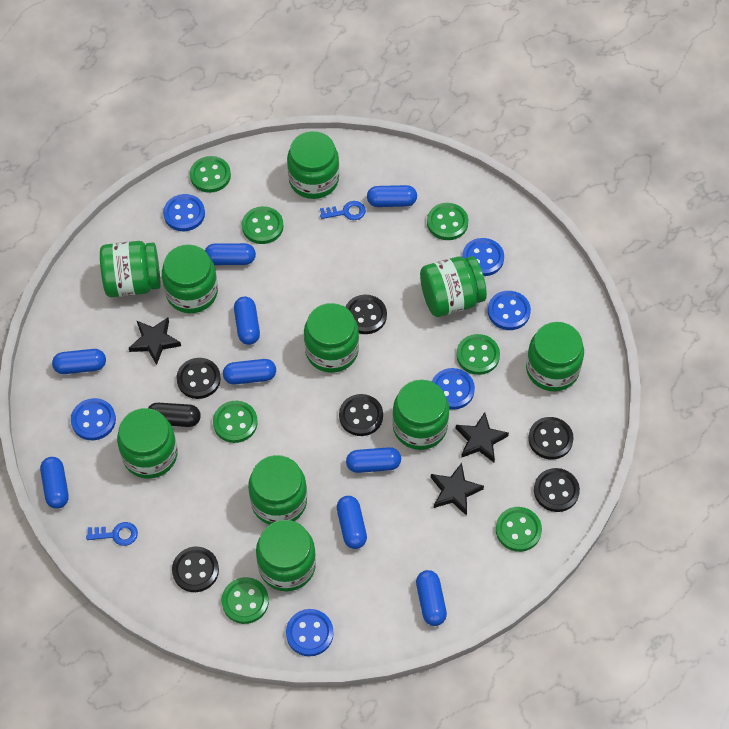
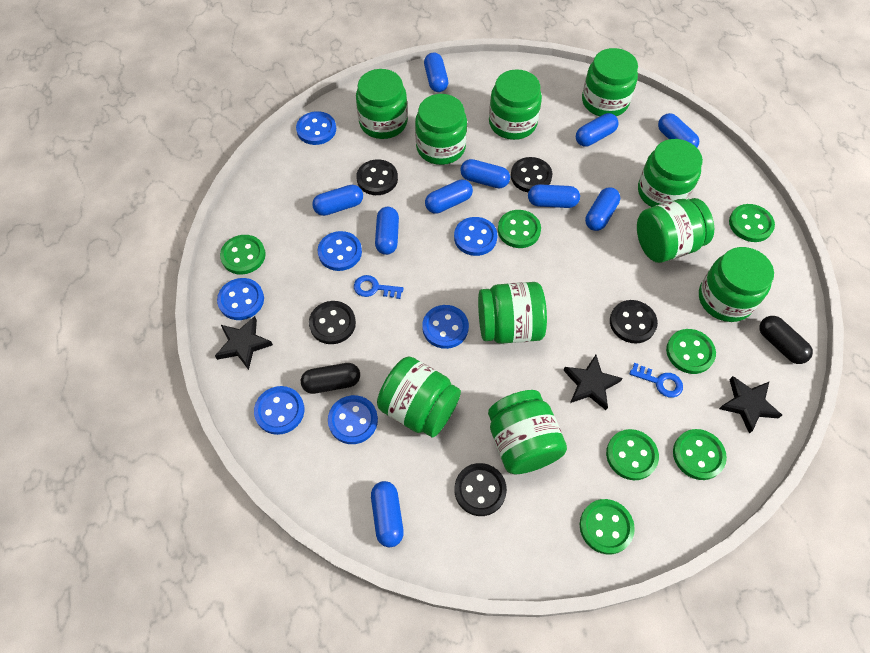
black button: [172,547,219,592] [176,358,221,399] [339,394,383,436] [346,295,387,334] [528,417,574,459] [534,468,580,512] = 6 -> [309,301,356,344] [356,159,398,195] [454,463,507,516] [511,157,552,192] [610,300,658,344] = 5
black capsule: [148,403,201,427] = 1 -> [301,363,360,394] [759,316,813,364] = 2
blue button: [71,398,116,440] [163,194,205,231] [286,609,334,656] [432,368,475,410] [462,238,504,276] [488,291,531,330] = 6 -> [217,278,264,320] [254,386,304,435] [296,111,336,145] [318,231,362,271] [328,395,378,444] [422,305,469,349] [454,217,497,256] = 7
blue capsule: [40,457,69,509] [52,349,106,374] [205,243,256,265] [223,359,276,385] [234,297,260,345] [337,496,367,549] [346,447,401,473] [367,185,417,207] [416,570,447,626] = 9 -> [312,185,363,216] [371,481,404,547] [375,207,399,255] [424,53,448,92] [425,180,473,214] [460,159,510,188] [528,184,580,208] [576,113,618,147] [585,187,620,231] [658,113,699,147] = 10

